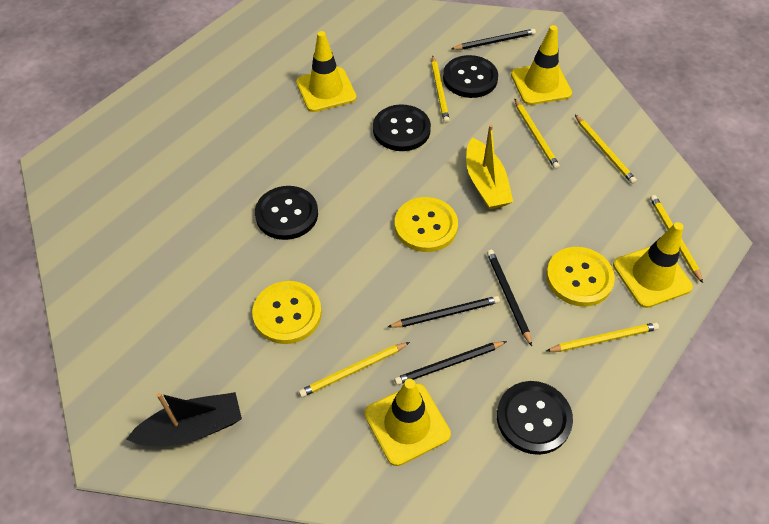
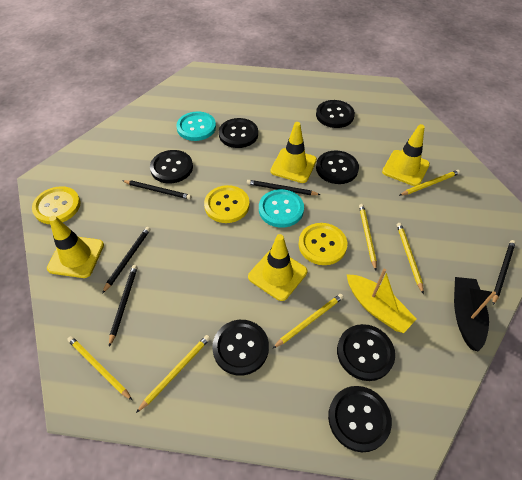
black button: [255,186,318,240] [373,104,431,151] [443,55,498,98] [497,381,573,455] = 4 -> [150,150,193,183] [212,320,269,376] [219,118,258,148] [316,100,355,128] [316,150,359,184] [328,386,392,452] [337,324,395,381] = 7
black pencil: [388,296,500,328] [394,341,507,385] [451,29,536,50] [487,250,532,346] = 4 -> [102,227,151,293] [109,265,138,347] [123,180,191,199] [247,180,321,195] [492,240,516,305] = 5
turquoise button: none = 0 -> [176,112,216,141] [259,189,304,228] = 2

